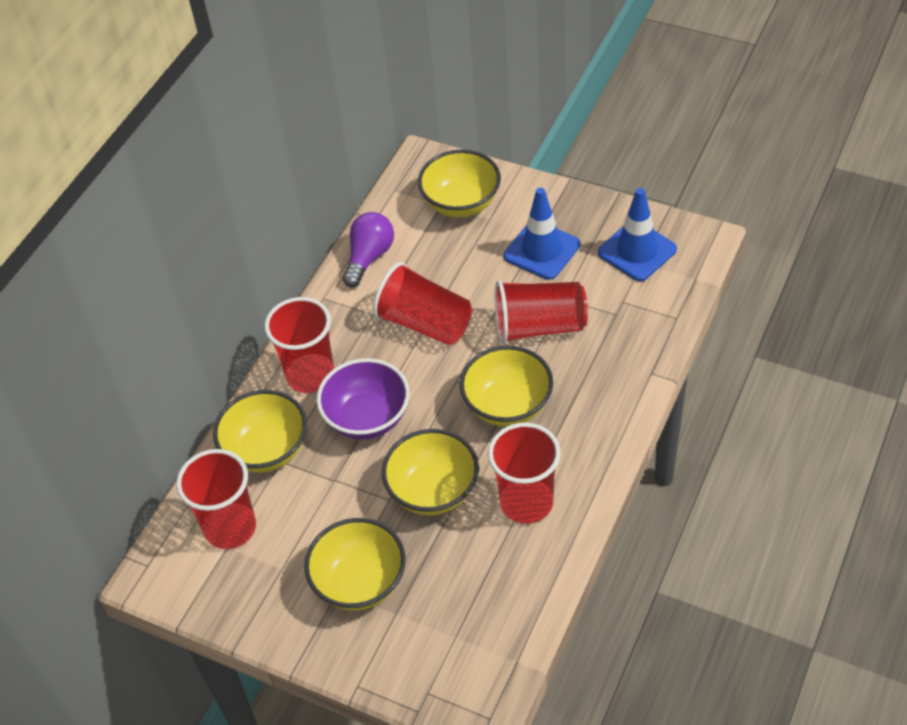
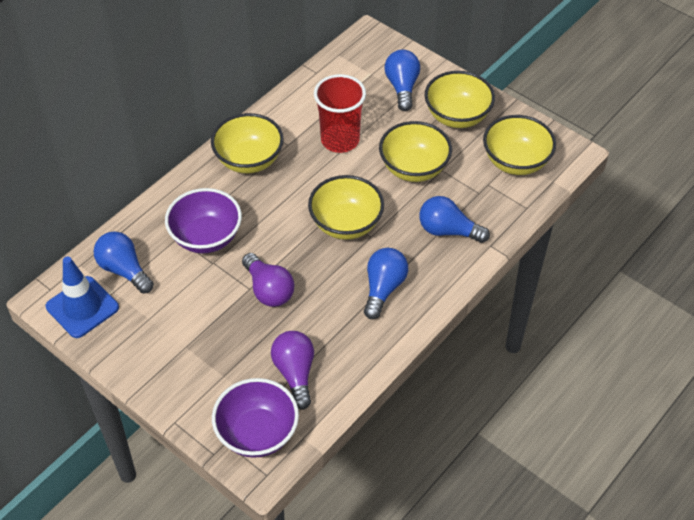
blue light bulb: none = 0 -> [94,231,154,294] [364,248,408,319] [385,49,420,111] [419,196,490,243] = 4
blue traffic cone: [504,187,580,280] [598,188,677,281] = 2 -> [46,256,119,338] = 1
purple bowl: [316,358,409,440] = 1 -> [165,188,242,253] [212,378,299,458] = 2
purple light bulb: [343,212,394,287] = 1 -> [242,253,295,307] [271,331,314,410] = 2
red cup: [176,449,256,549] [264,297,334,393] [373,262,472,345] [488,422,561,524] [495,281,588,344] = 5 -> [314,74,366,153] = 1

